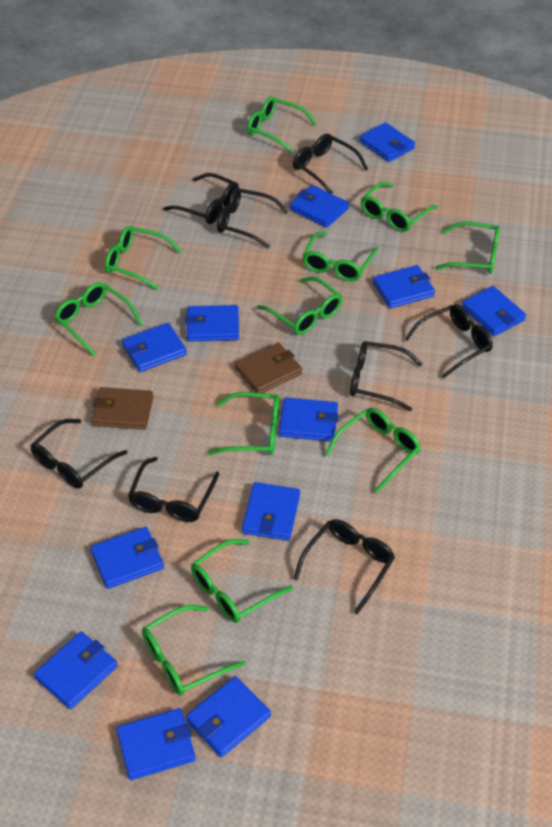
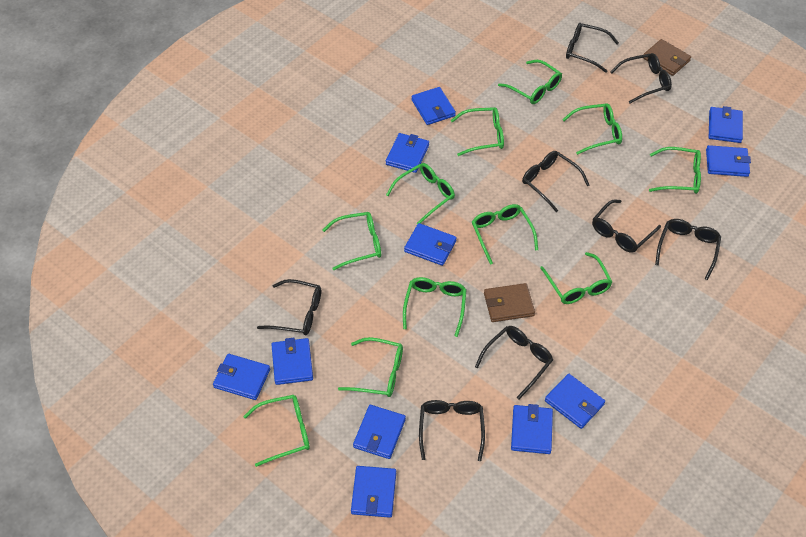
blue wallet: [34,631,118,709] [90,527,164,589] [116,708,195,780] [122,323,187,372] [185,305,239,341] [186,676,271,757] [242,482,300,541] [279,397,338,441] [290,185,349,228] [359,122,415,162] [373,265,435,308] [461,286,526,336] = 12 -> [213,354,270,400] [271,338,313,385] [351,466,396,518] [353,405,406,459] [386,133,429,173] [404,223,457,266] [411,87,456,125] [511,404,553,454] [545,374,605,429] [706,145,751,177] [709,106,743,143] = 11

